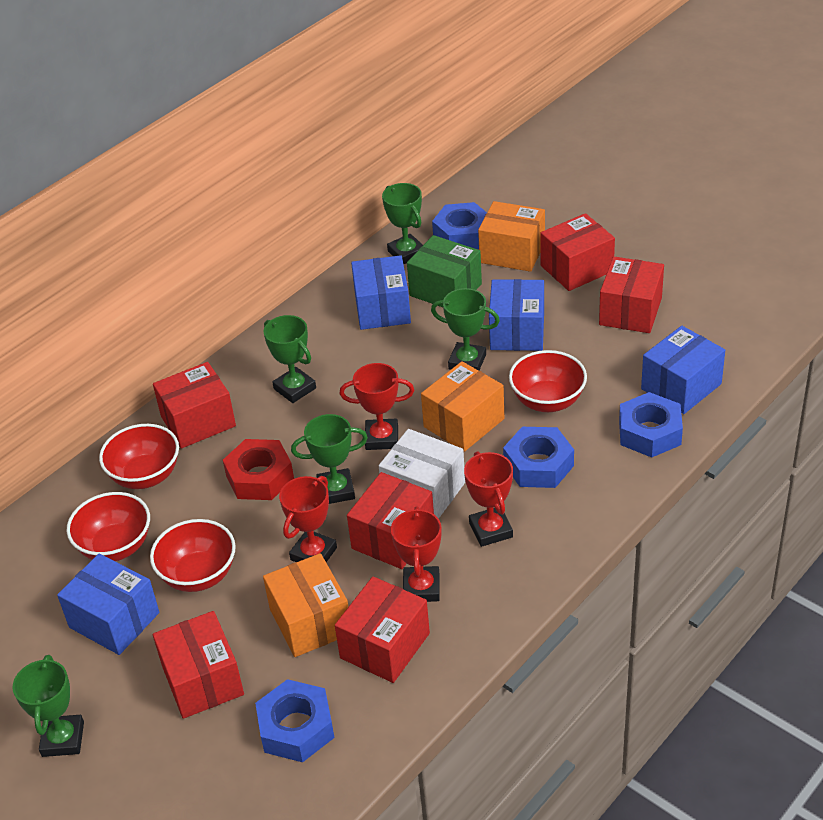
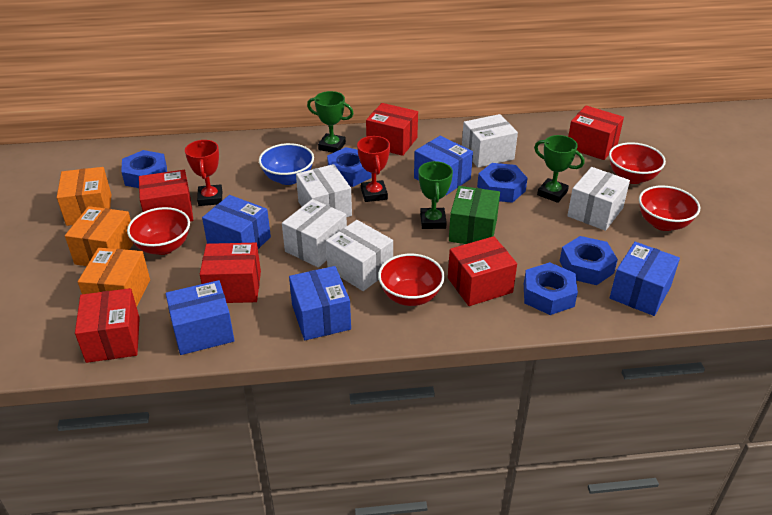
blue bowl: none = 0 -> [259,143,314,185] = 1
blue box: [57,554,159,655] [351,255,411,330] [489,279,544,351] [641,326,725,414] = 4 -> [166,280,234,355] [202,195,271,249] [289,266,351,340] [414,136,473,195] [610,242,680,316] = 5
blue nut: [255,679,335,762] [432,202,487,249] [503,427,574,488] [619,392,683,457] = 4 -> [121,150,167,188] [327,147,372,187] [477,163,527,203] [524,262,578,315] [560,236,618,285] = 5
green trophy: [13,655,84,757] [263,315,316,403] [291,414,368,504] [382,183,423,265] [431,288,500,371] = 5 -> [307,91,354,153] [418,161,453,229] [534,135,584,203] = 3
red nut: [223,439,294,500] = 1 -> none = 0
red trophy: [279,476,337,562] [340,363,414,450] [391,506,442,602] [464,451,513,547] = 4 -> [185,140,222,206] [357,136,390,202] = 2
white box: [379,429,465,519] = 1 -> [282,199,347,268] [296,164,352,217] [326,220,393,291] [462,114,518,168] [567,167,630,231] = 5

